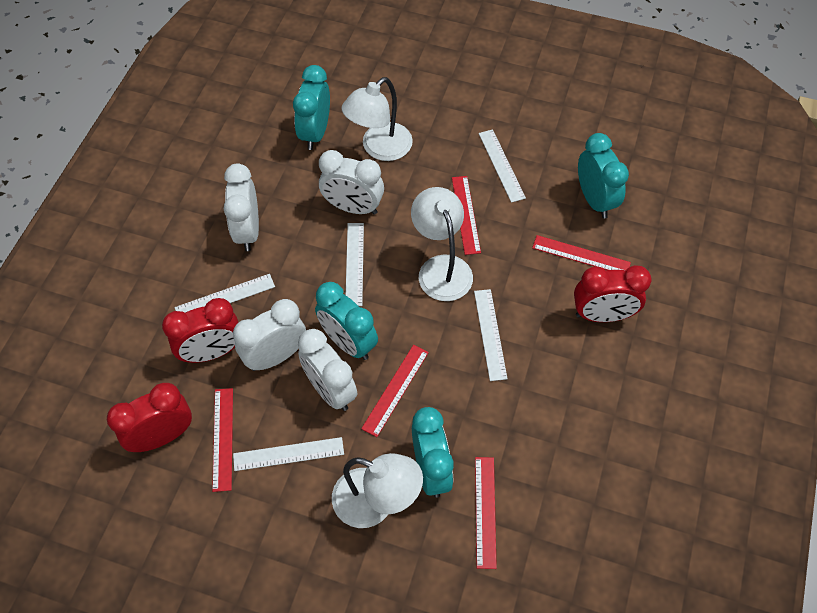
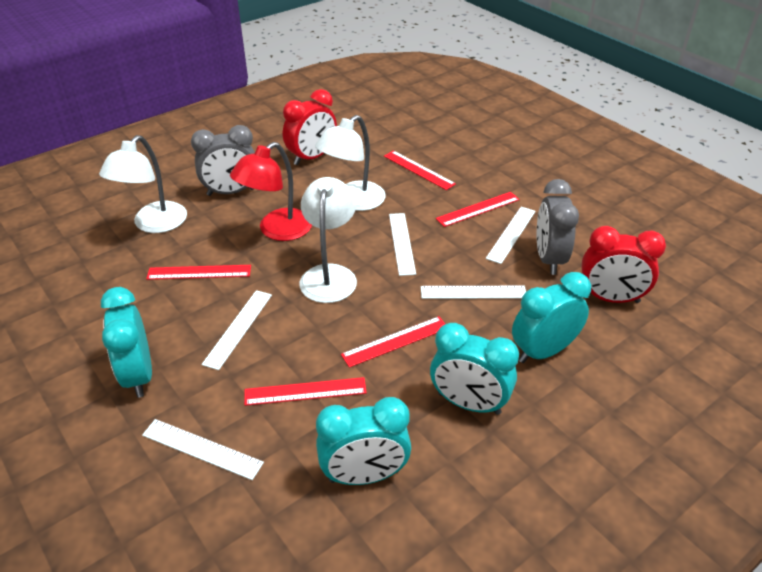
grey clock: none = 0 -> [191,125,255,196] [537,179,579,275] = 2
red clock: [107,383,192,452] [162,298,239,363] [574,265,651,322] = 3 -> [283,89,337,165] [582,226,666,303] = 2
red lamp: none = 0 -> [230,142,312,241] = 1
white clock: [224,163,259,251] [233,299,306,371] [298,329,357,411] [319,150,384,215] = 4 -> none = 0

